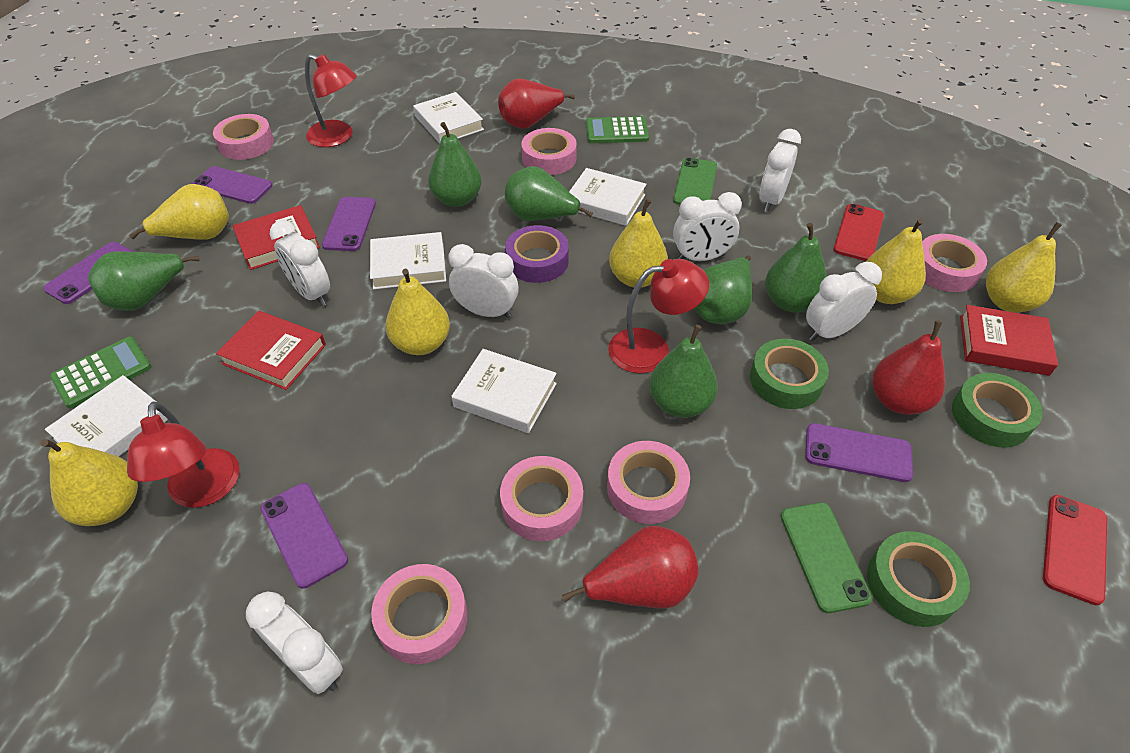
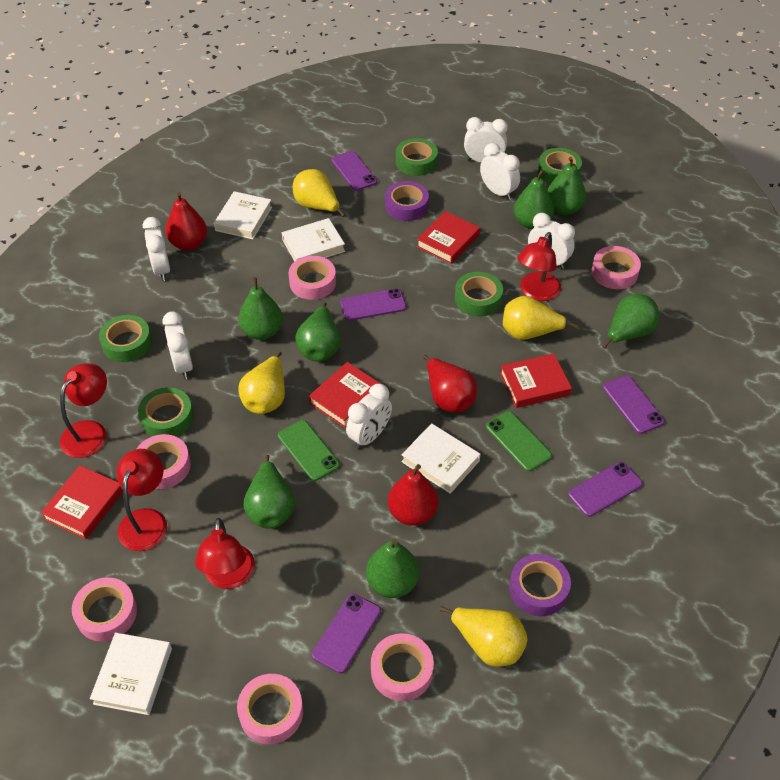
green calculator: [50,337,152,409] [586,116,649,143] = 2 -> none = 0
green pear: [88,251,200,311] [428,122,481,207] [505,166,593,221] [649,325,718,418] [694,255,752,324] [765,223,827,312] = 6 -> [238,277,283,340] [243,455,295,529] [295,302,340,361] [366,539,419,598] [513,169,554,229] [547,157,586,215] [602,294,659,349] = 7
green tape: [750,339,829,409] [867,531,970,627] [952,373,1043,448] = 3 -> [99,315,152,362] [138,387,194,437] [396,138,438,176] [455,272,503,317] [538,148,582,184] = 5
purple tape: [505,225,569,283] = 1 -> [385,181,429,221] [509,554,571,616] = 2
red book: [216,311,326,390] [232,205,320,270] [960,305,1058,376] = 3 -> [41,465,123,539] [309,362,381,428] [417,211,480,264] [500,353,572,408] = 4
red lamp: [127,402,240,508] [305,54,357,147] [608,259,709,373] = 3 -> [60,363,107,458] [116,449,167,551] [195,518,255,589] [517,232,561,301] = 4
red phone: [833,204,884,261] [1043,495,1107,605] = 2 -> none = 0
white book: [45,375,168,457] [370,232,446,289] [413,92,484,144] [451,349,557,433] [569,168,646,226] = 5 -> [90,632,172,715] [214,191,272,239] [282,218,345,262] [401,423,480,494] = 4
yellow pear: [40,439,138,526] [129,184,229,240] [386,269,450,355] [609,199,668,288] [866,218,926,304] [986,222,1062,313] = 6 -> [239,351,285,414] [293,169,345,217] [439,606,528,667] [503,296,578,340] = 4

